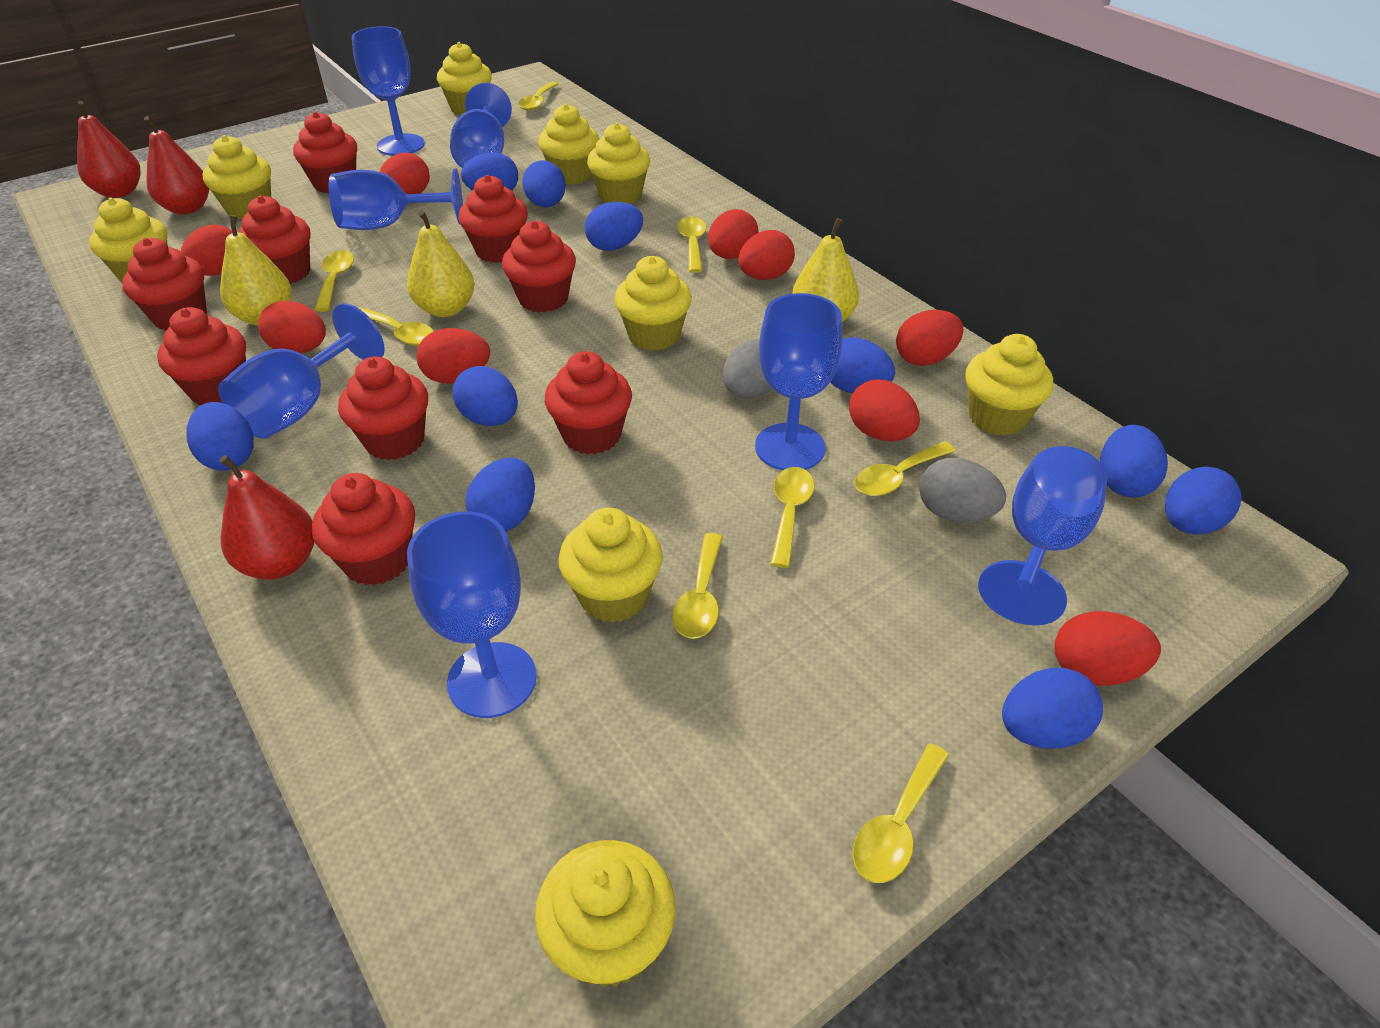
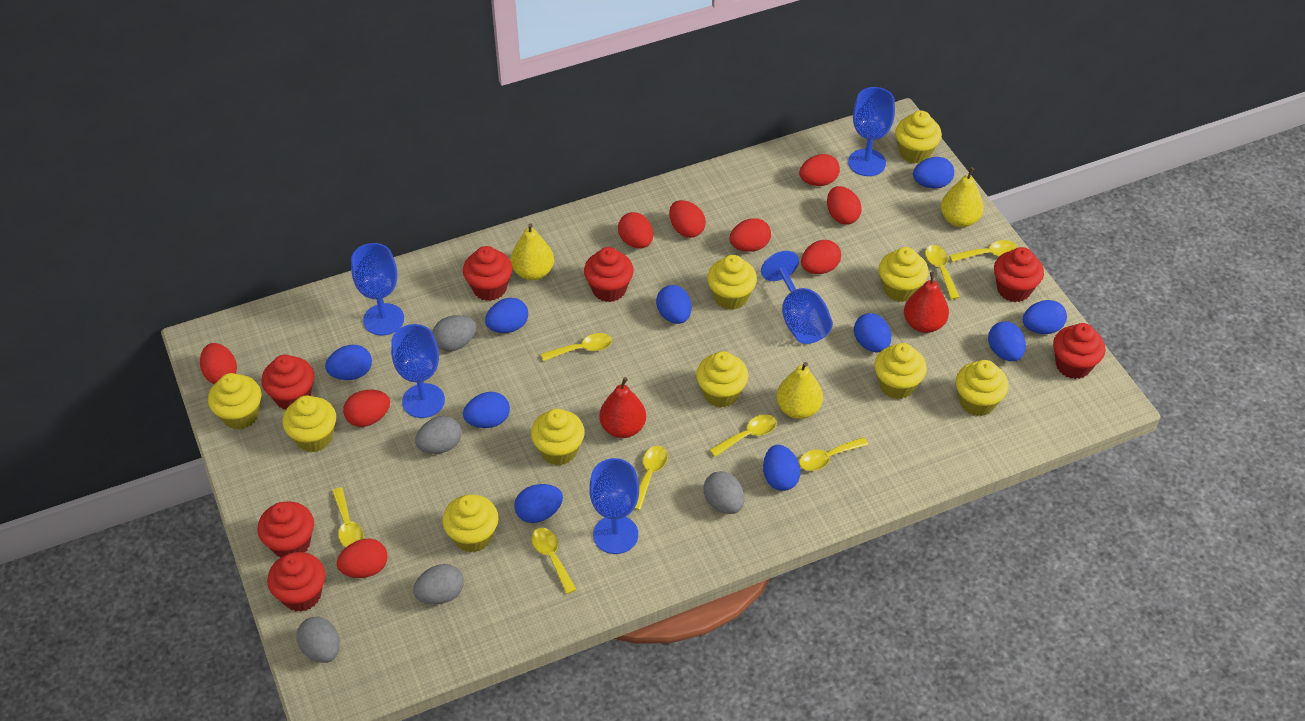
blue goblet: [218,303,385,439] [329,169,463,230] [352,26,425,156] [407,511,536,718] [450,83,512,168] [755,293,842,470] [978,446,1107,625] = 7 -> [351,243,404,335] [391,324,445,418] [589,458,639,554] [761,251,833,344] [848,87,895,176] = 5
grey egg: [723,339,772,398] [919,458,1006,522] = 2 -> [297,617,340,663] [413,564,464,604] [415,416,462,454] [432,315,477,351] [703,471,744,514] = 5
red cupcake: [122,238,207,331] [157,307,246,405] [238,196,310,284] [293,111,357,193] [312,473,415,585] [338,356,428,460] [459,175,528,263] [502,221,576,312] [545,351,632,455] = 9 -> [257,502,314,558] [261,355,314,410] [267,552,325,612] [463,246,512,301] [584,247,634,302] [994,247,1044,302] [1053,323,1105,379] = 7
red pear: [77,101,141,198] [144,116,210,214] [220,455,315,579] = 3 -> [599,377,646,438] [904,272,949,333] = 2
yellow cupcake: [89,197,168,282] [203,135,271,219] [437,42,492,115] [535,840,675,987] [538,104,599,185] [558,508,663,623] [587,123,650,204] [614,256,692,351] [965,334,1053,436] = 9 -> [208,373,261,430] [283,395,336,452] [442,494,498,553] [531,409,585,466] [696,351,749,408] [707,255,757,310] [874,343,927,399] [879,247,929,302] [895,111,942,164] [956,360,1009,416] = 10

